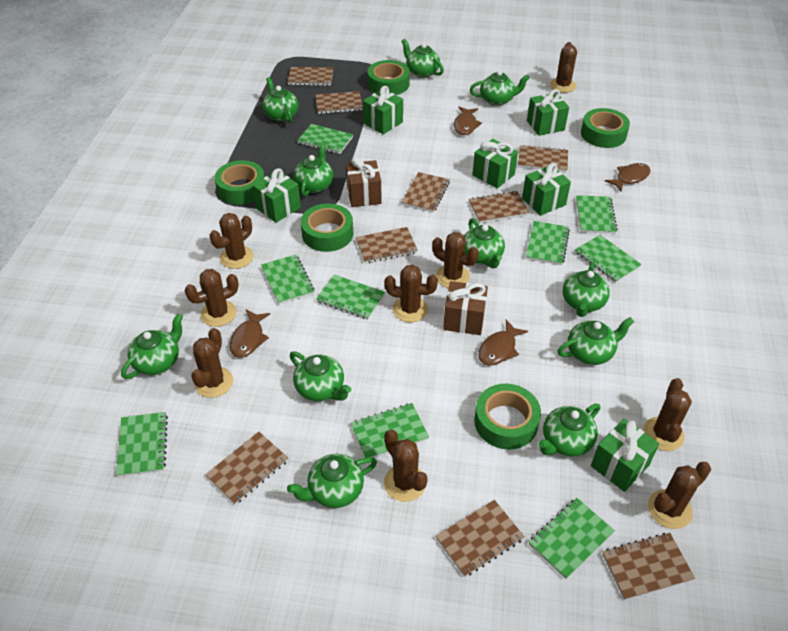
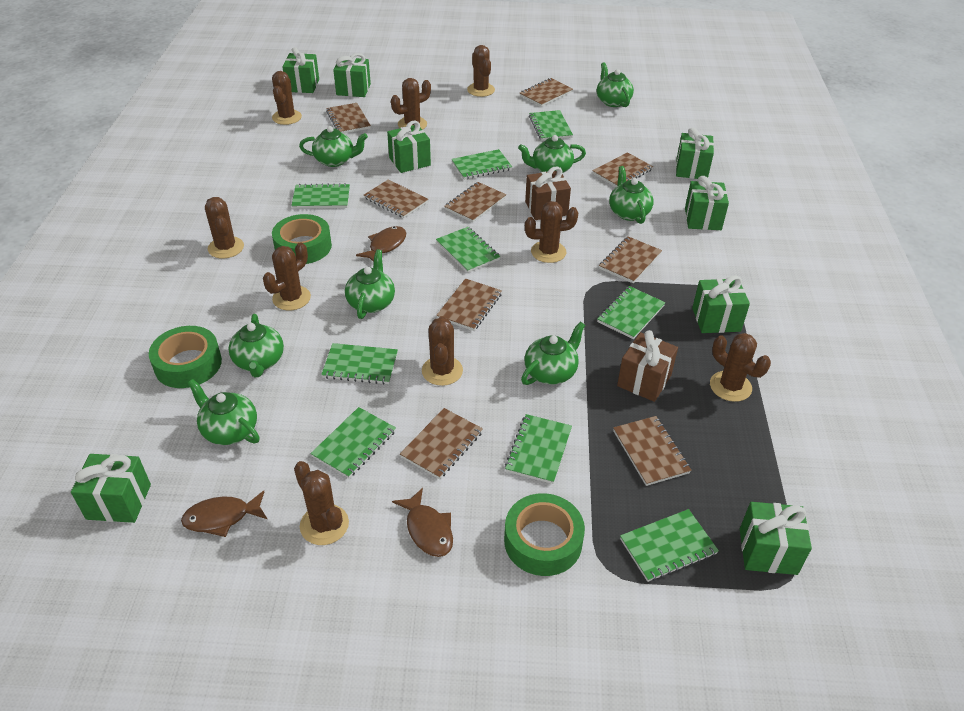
brown fish: [230,310,270,358] [454,107,482,135] [479,320,528,365] [605,163,651,192] = 4 -> [181,491,267,537] [356,226,406,262] [392,488,453,557] = 3
green gift: [253,168,301,223] [363,86,403,134] [473,139,518,188] [522,163,571,216] [527,89,569,136] [591,419,659,492] = 6 -> [71,454,151,523] [282,47,319,93] [333,53,371,97] [387,120,431,173] [676,128,714,179] [685,176,729,230] [692,275,750,333] [740,502,812,575] = 8
green tape: [214,160,264,205] [301,204,353,252] [368,60,410,95] [474,384,541,450] [581,108,630,148] = 5 -> [149,326,222,388] [272,214,332,264] [504,493,585,576] = 3
green teapot: [121,313,183,379] [262,77,299,123] [287,454,377,508] [290,351,351,401] [293,142,333,197] [401,39,444,78] [464,218,505,268] [470,70,530,106] [538,404,600,457] [558,317,634,365] [563,262,610,317] = 11 -> [188,379,260,445] [228,314,284,377] [299,126,368,167] [345,249,395,319] [518,135,586,173] [521,322,585,385] [596,62,634,107] [609,166,654,224] = 8

